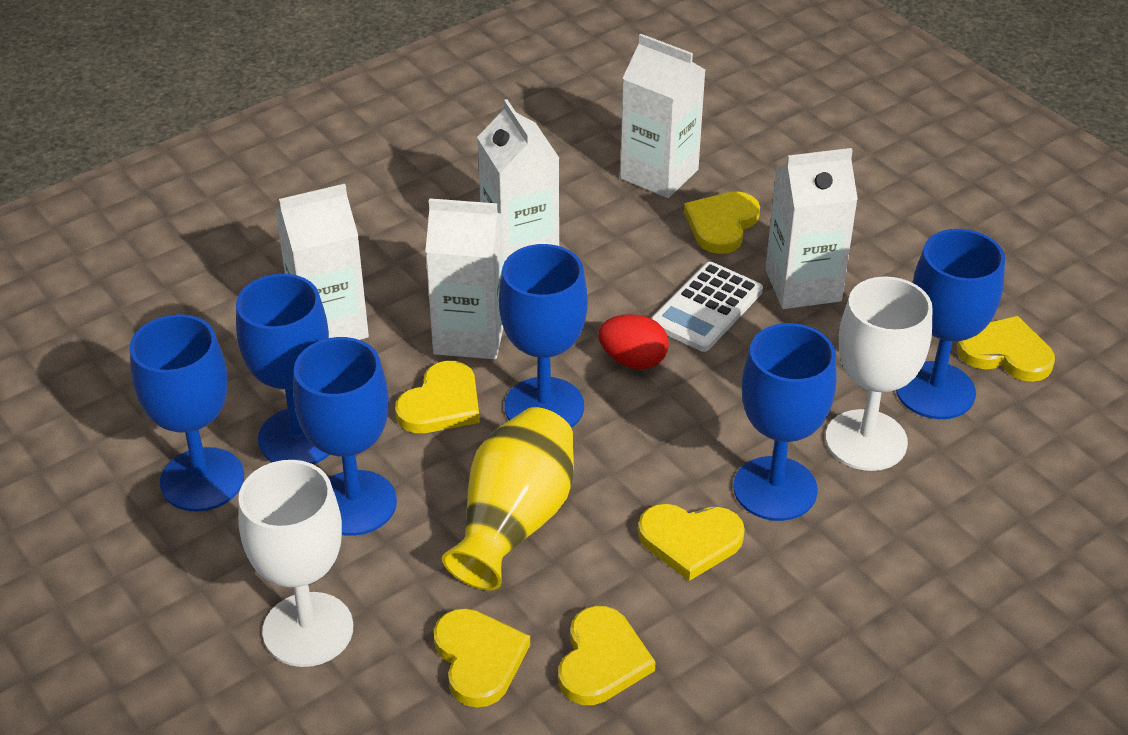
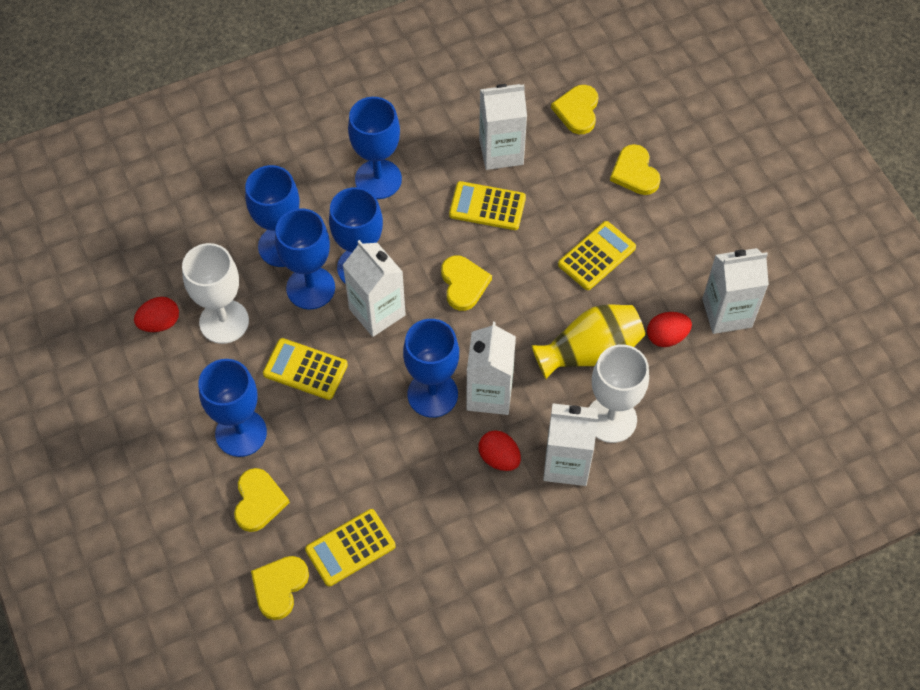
red egg: [598,314,669,369] = 1 -> [134,297,179,332] [479,430,521,471] [647,312,692,347] = 3
white calculator: [651,262,763,352] = 1 -> none = 0
yellow calculator: none = 0 -> [263,338,348,400] [305,509,396,586] [449,181,526,230] [558,221,636,290] = 4
yellow heart: [395,361,480,433] [434,608,530,708] [559,606,656,705] [638,504,745,581] [684,191,760,254] [957,316,1055,382] = 6 -> [234,468,290,532] [251,556,309,620] [441,256,492,311] [551,85,598,134] [610,144,661,195] = 5

